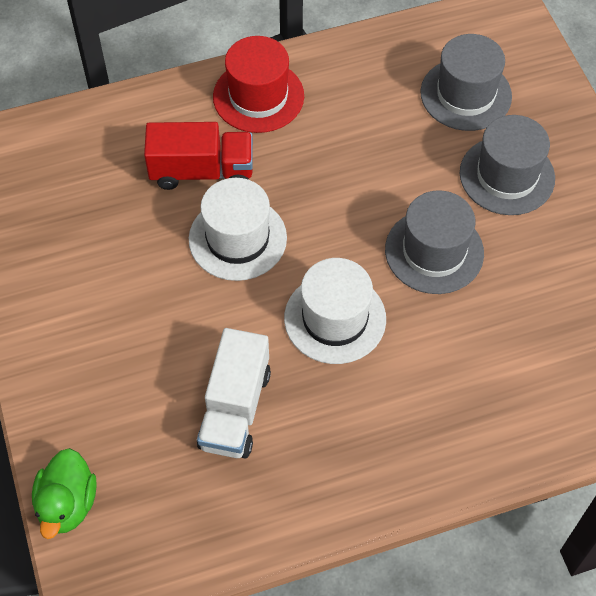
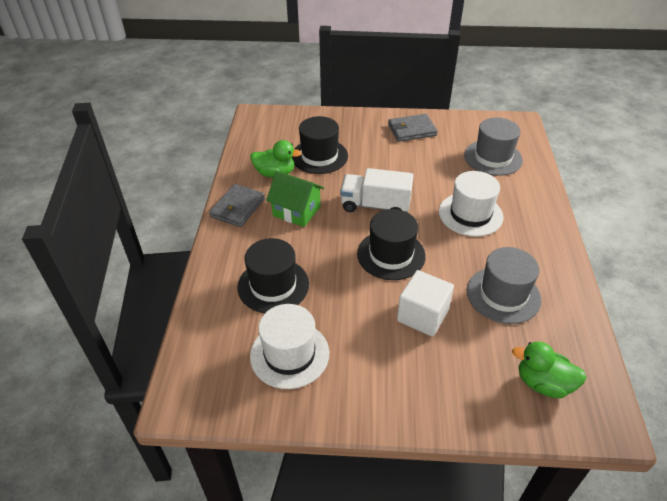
black hat: none = 0 -> [237,238,309,313] [292,116,348,174] [357,209,426,280] = 3
green duck: [32,448,97,539] = 1 -> [250,140,302,178] [512,341,587,398] = 2
green house: none = 0 -> [266,171,324,227] = 1
grey hat: [385,190,484,294] [420,34,512,131] [460,115,555,215] = 3 -> [464,117,523,176] [467,247,541,324] = 2
grey wallet: none = 0 -> [209,184,265,227] [388,114,437,142] = 2
red hat: [213,36,304,133] = 1 -> none = 0
red truck: [144,122,253,190] = 1 -> none = 0
white cube: none = 0 -> [397,270,454,337] = 1

